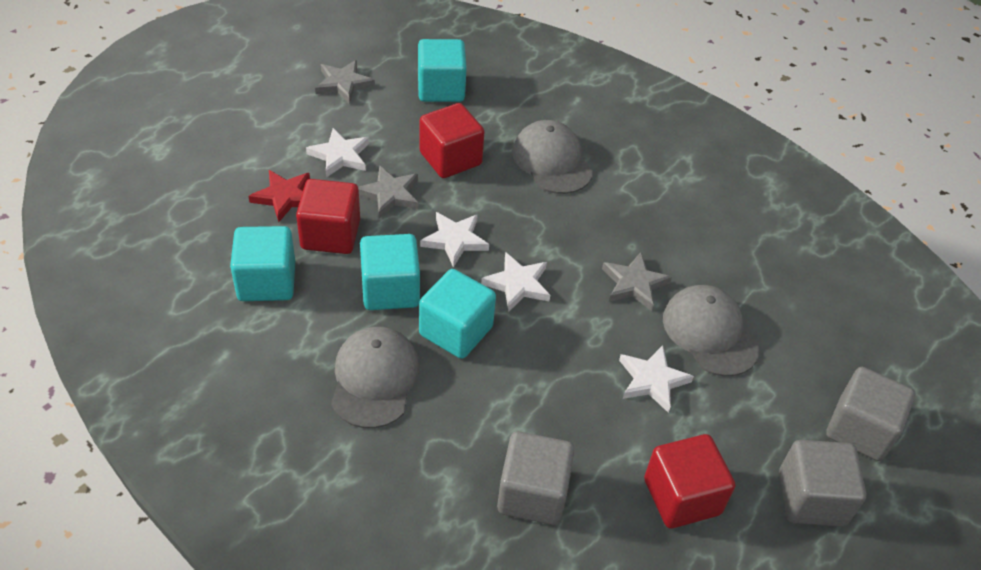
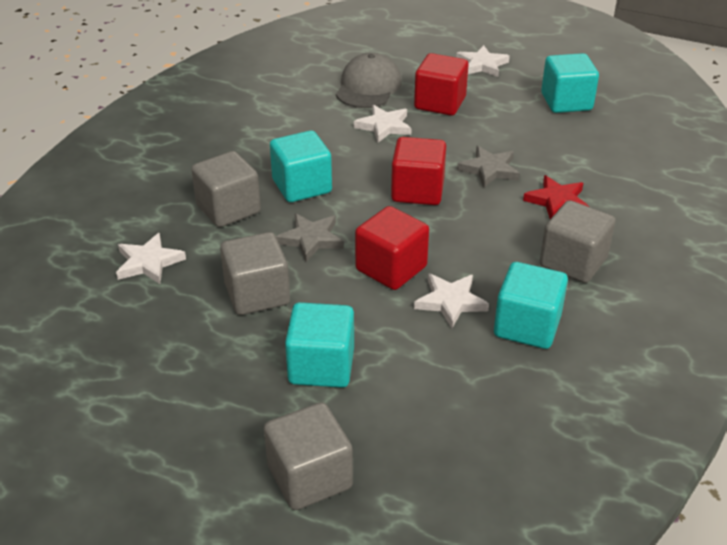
grey cap: [331,327,420,428] [512,120,593,194] [663,285,760,376] = 3 -> [336,52,402,108] = 1
grey cube: [497,431,575,525] [779,440,867,527] [826,367,915,461] = 3 -> [191,151,261,227] [220,232,290,315] [264,402,353,510] [540,201,615,283] = 4
grey star: [315,60,375,104] [358,166,419,218] [602,252,672,311] = 3 -> [276,213,344,262] [457,146,520,188] = 2

